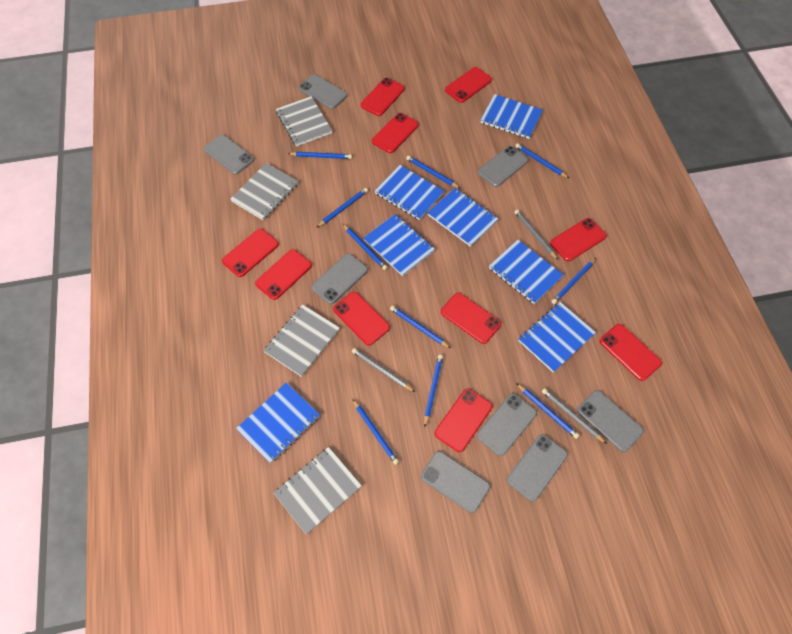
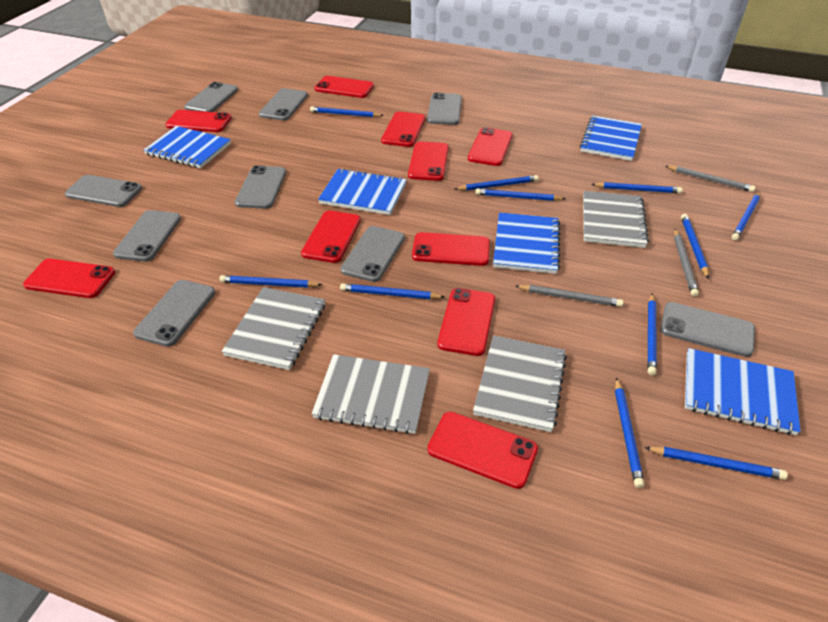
blue notebook: [236,383,320,463] [363,214,435,276] [375,165,444,220] [427,188,498,247] [480,94,543,139] [489,240,563,304] [518,302,596,373] = 7 -> [144,126,231,168] [318,168,407,215] [493,212,560,274] [580,116,642,161] [685,348,801,435] = 5
blue pencil: [288,152,352,159] [316,188,368,228] [343,224,388,270] [353,399,399,465] [390,305,451,348] [406,155,460,188] [424,355,443,427] [515,143,569,178] [516,383,580,439] [551,258,596,304] = 10 -> [219,275,322,288] [310,106,384,117] [340,283,444,299] [455,175,539,191] [475,188,566,201] [591,182,683,194] [615,377,645,488] [644,447,788,480] [648,294,657,376] [681,214,709,279] [732,192,760,241] = 11
grey phone: [204,135,254,174] [298,74,347,109] [311,254,368,304] [421,451,490,513] [477,393,537,456] [478,146,528,187] [507,434,568,501] [577,390,644,452] = 8 -> [65,175,142,207] [113,210,181,262] [133,280,215,347] [184,82,238,112] [235,165,286,209] [259,88,308,121] [341,226,405,282] [427,92,462,125] [661,302,755,357] = 9

